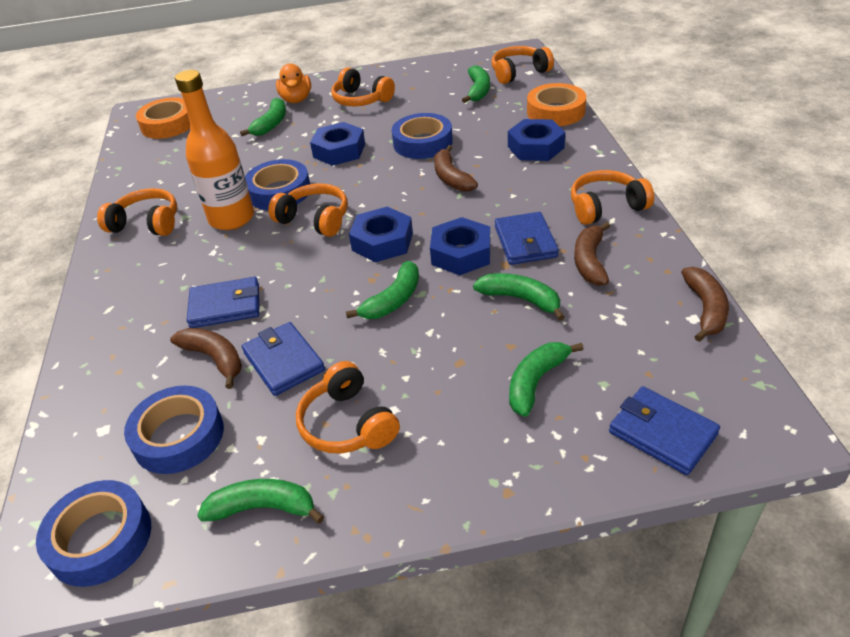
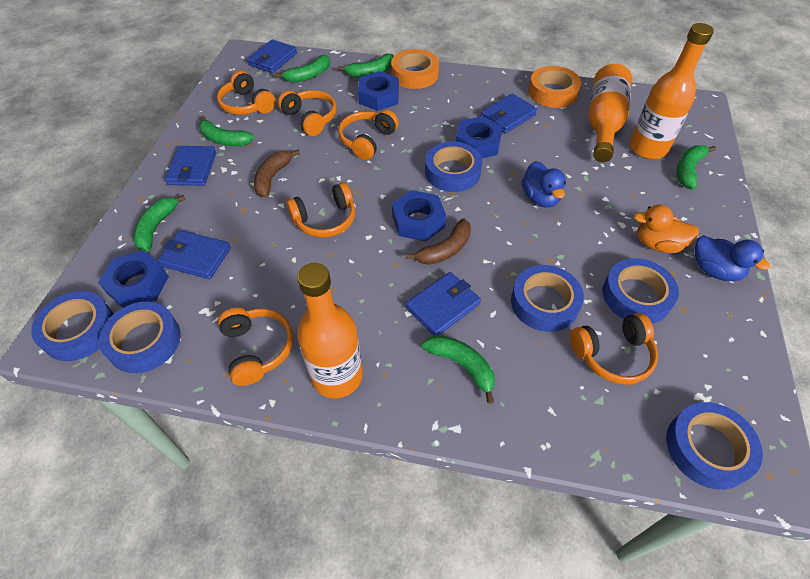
blue duck: none = 0 -> [521,161,566,208] [695,235,770,281] = 2
blue tape: [36,480,151,587] [124,385,224,474] [245,159,310,210] [392,113,453,159] = 4 -> [31,291,114,361] [99,302,181,373] [425,142,482,192] [511,265,584,332] [602,258,679,324] [666,402,763,490] = 6
blue wallet: [187,277,259,328] [242,322,325,396] [495,212,559,265] [609,386,720,475] = 4 -> [157,230,231,279] [165,146,216,186] [247,39,297,73] [406,272,481,336] [481,93,537,133] = 5
brown banana: [170,328,242,389] [434,145,478,192] [574,222,610,286] [681,267,729,342] = 4 -> [254,149,300,198] [405,218,471,265] = 2
orange bottle: [175,70,254,230] = 1 -> [297,263,363,398] [589,64,632,162] [630,23,714,159] = 3

